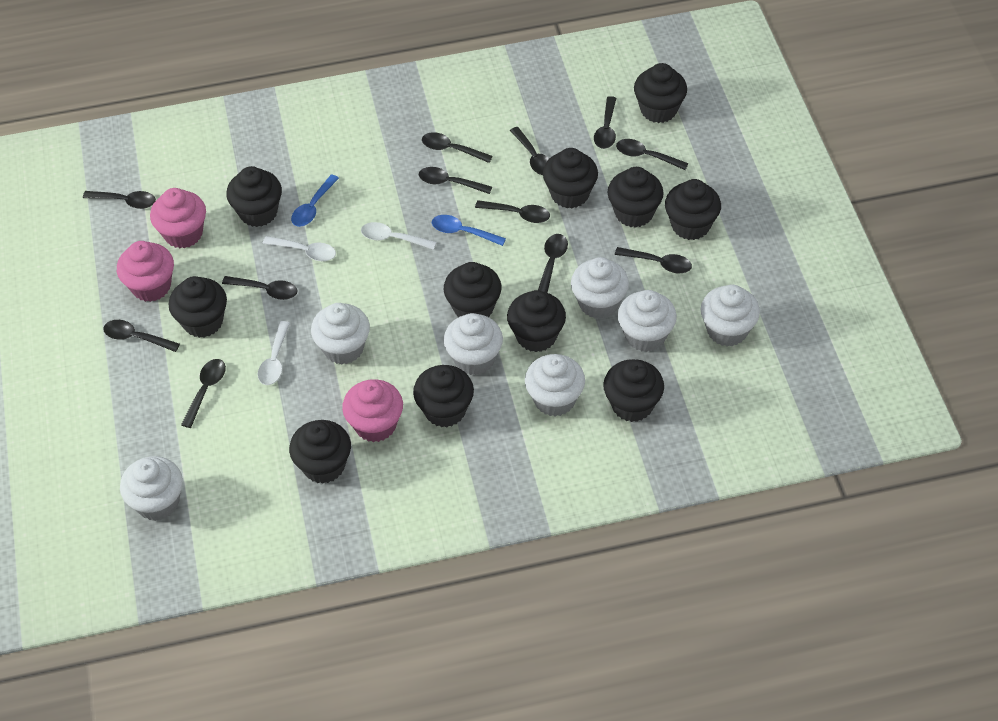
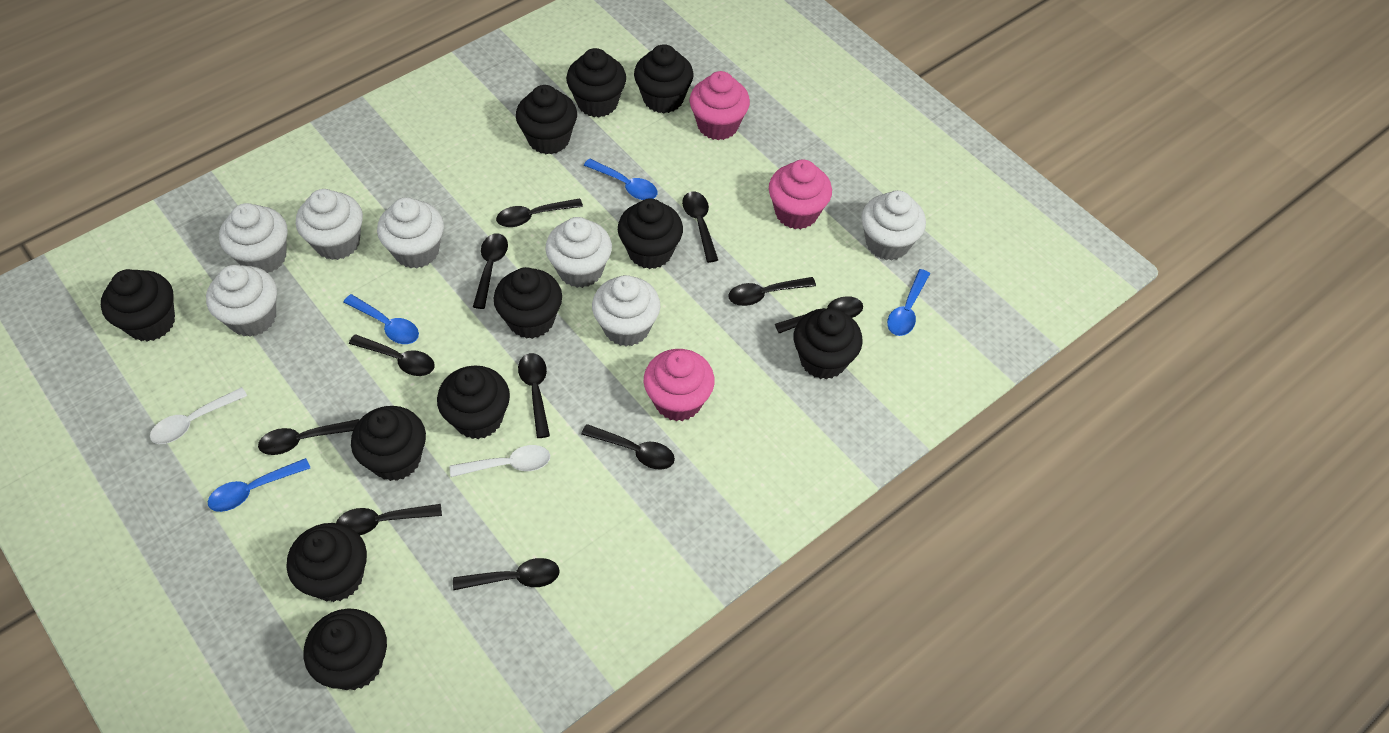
black spoon: [83,191,156,209] [103,320,180,352] [181,359,226,428] [222,276,297,300] [419,167,492,194] [422,132,493,163] [475,200,550,223] [510,127,550,175] [538,234,568,293] [594,96,616,149] [615,247,692,273] [616,139,689,170] = 12 -> [258,419,359,455] [336,504,442,535] [349,334,435,376] [453,558,560,590] [473,233,508,309] [496,198,583,227] [518,353,550,438] [581,424,675,470] [682,192,718,263] [728,277,816,306] [775,296,863,333] = 11
blue spoon: [291,174,339,227] [432,215,506,246] = 2 -> [208,458,310,512] [343,294,419,344] [584,158,657,200] [887,269,930,336] = 4
white spoon: [258,321,290,385] [263,236,336,261] [361,222,436,250] = 3 -> [150,387,247,444] [450,445,550,477] = 2

